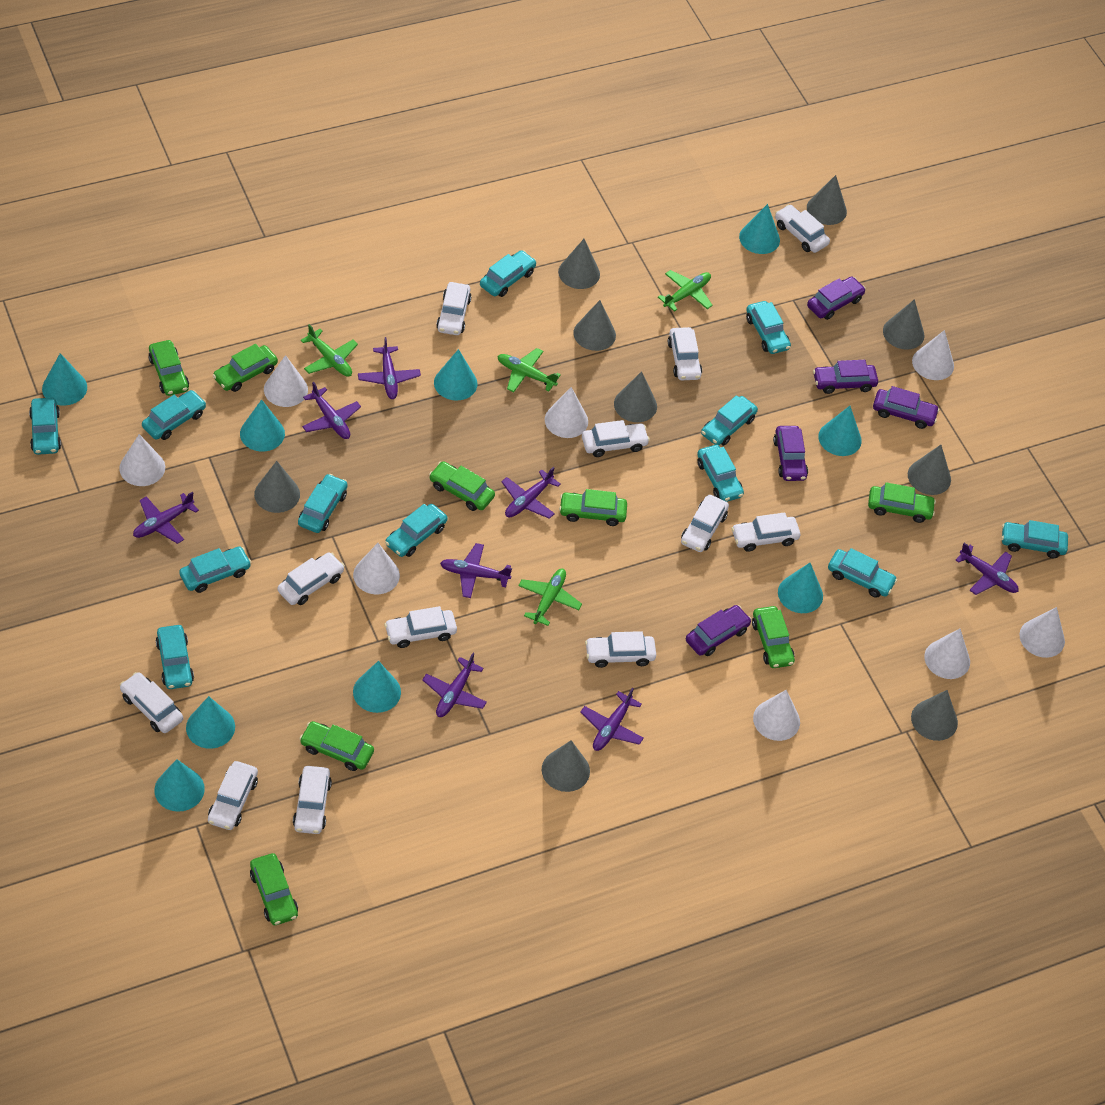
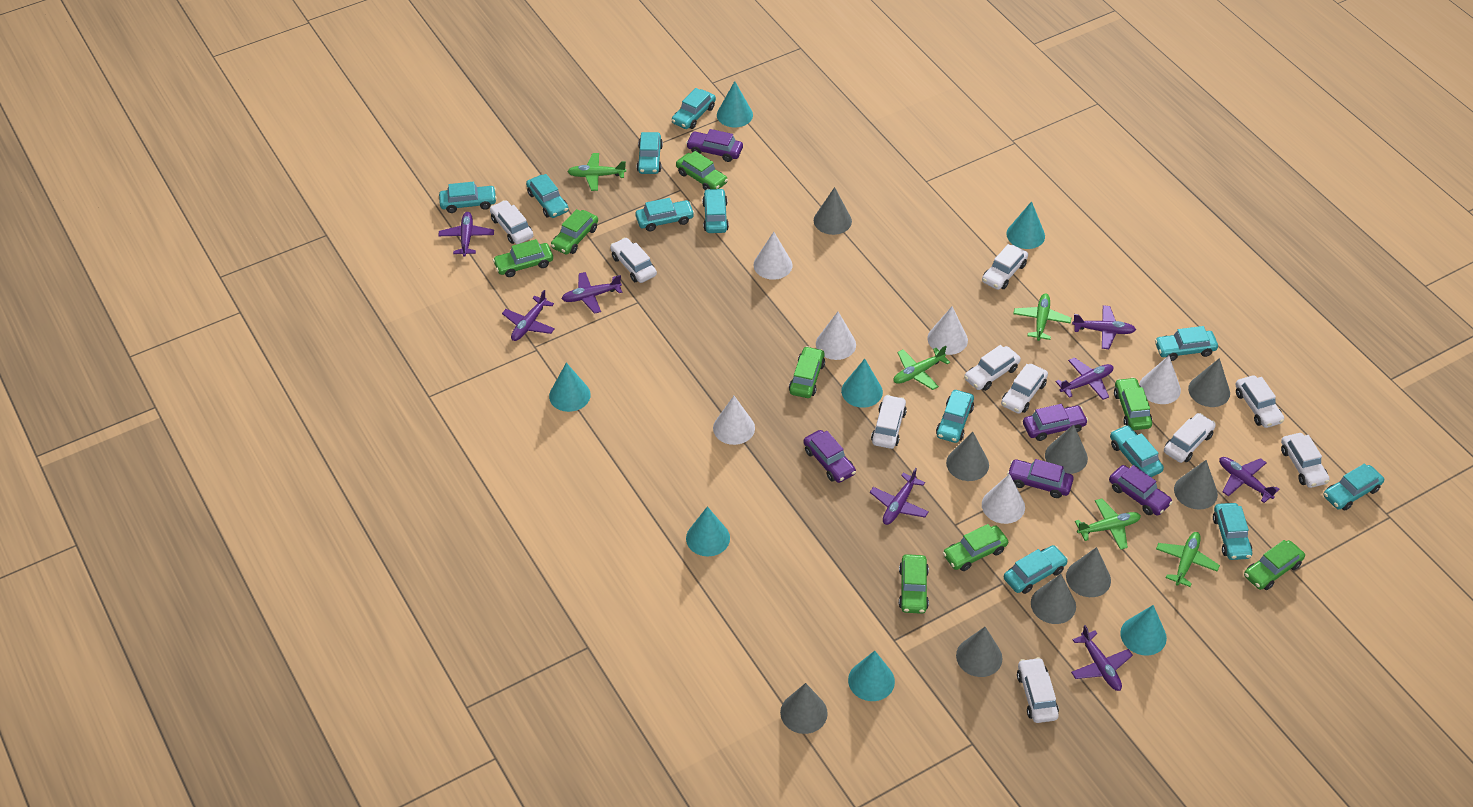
green plane: [300,324,358,377] [497,348,561,392] [518,569,582,626] [658,270,713,312] = 4 -> [567,153,626,191] [893,346,950,390] [1013,294,1071,341] [1075,499,1141,550] [1156,532,1220,587] = 5
turquoise cone: [42,353,87,406] [154,759,205,812] [186,696,235,749] [240,399,285,451] [353,661,401,713] [434,349,478,401] [739,204,780,254] [778,563,823,613] [818,406,862,456] = 9 -> [549,363,591,412] [686,506,730,556] [717,81,753,127] [841,359,883,408] [848,651,895,701] [1006,201,1045,249] [1120,605,1167,656] = 7
white car: [120,672,183,733] [208,761,258,830] [278,552,345,605] [293,766,332,834] [384,606,457,648] [436,282,472,335] [582,420,650,457] [585,631,656,668] [668,327,702,380] [681,495,729,552] [732,512,800,552] [775,205,830,253] = 12 -> [490,200,533,244] [610,238,657,283] [871,395,907,449] [964,345,1021,391] [982,244,1028,290] [1001,364,1048,414] [1017,657,1059,723] [1164,413,1216,463] [1235,375,1284,428] [1281,433,1330,488] = 10
white cone: [119,434,165,486] [264,355,308,407] [353,543,400,594] [545,387,588,438] [753,690,800,741] [912,330,954,380] [924,629,970,679] [1019,607,1065,658] = 8 -> [713,396,755,445] [753,232,793,280] [816,312,856,360] [927,306,968,355] [982,474,1025,524] [1139,356,1181,404] = 6

